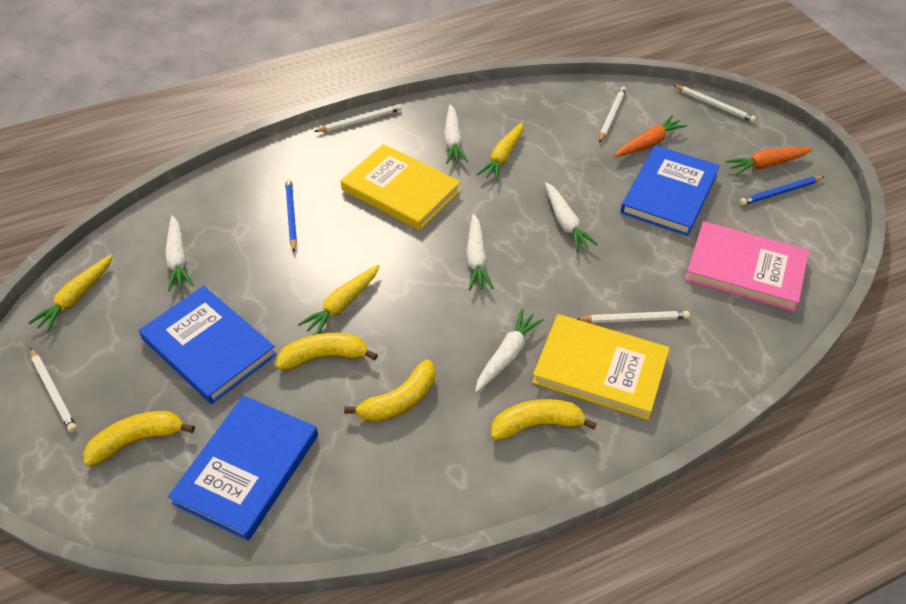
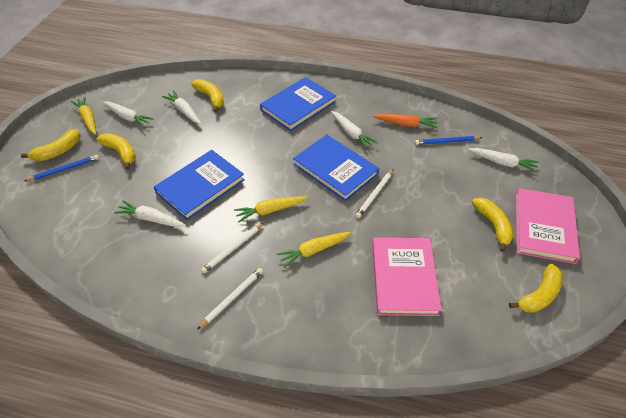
orange carrot: [614,115,687,157] [725,147,813,175] = 2 -> [373,114,437,128] = 1
pink book: [685,221,809,311] = 1 -> [372,237,442,316] [516,188,580,264] = 2
white pencil: [30,348,77,432] [314,104,402,132] [577,311,690,323] [599,86,626,143] [673,85,756,122] = 5 -> [197,268,263,330] [201,223,264,273] [356,169,393,218] = 3
yellow banana: [84,411,195,467] [276,333,378,370] [344,360,435,422] [491,399,597,440] = 4 -> [21,129,81,161] [96,133,136,170] [191,79,224,112] [472,198,514,252] [509,264,563,313] = 5
yellow book: [341,144,461,230] [532,314,670,420] = 2 -> none = 0

